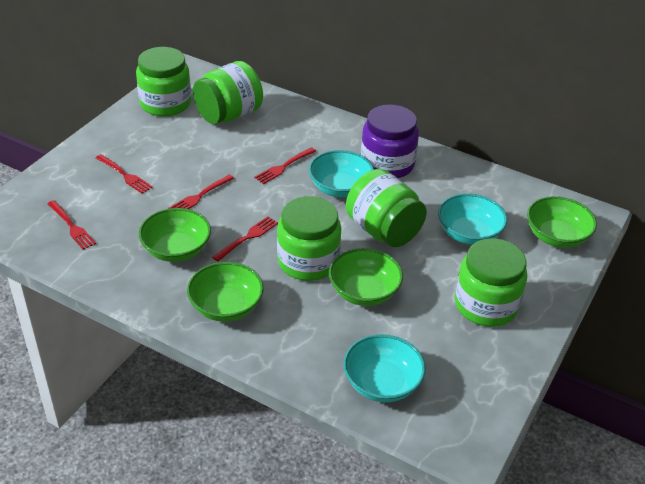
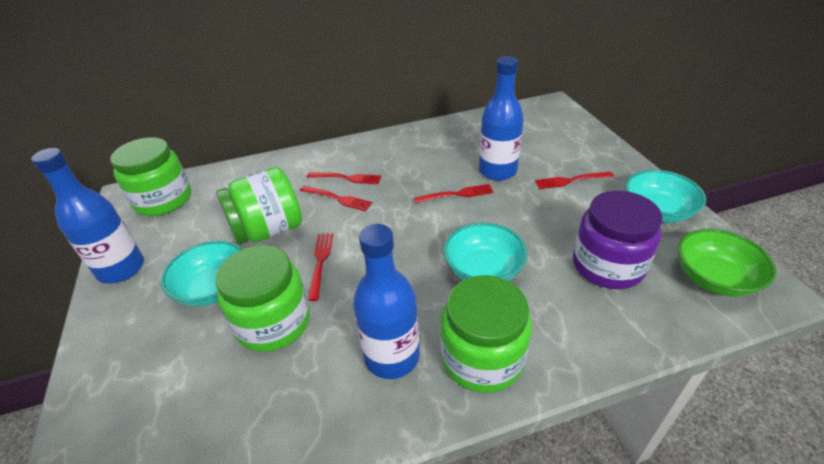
blue bottle: none = 0 -> [31,148,144,284] [353,224,420,379] [479,56,524,181] = 3
green bowl: [139,208,211,262] [187,262,264,322] [329,248,403,306] [527,196,597,248] = 4 -> [678,229,777,297] = 1
green jar: [136,47,191,117] [193,61,263,124] [277,196,342,281] [346,169,427,247] [455,238,527,327] = 5 -> [110,137,191,216] [215,245,310,352] [216,167,302,245] [440,275,532,393] = 4

